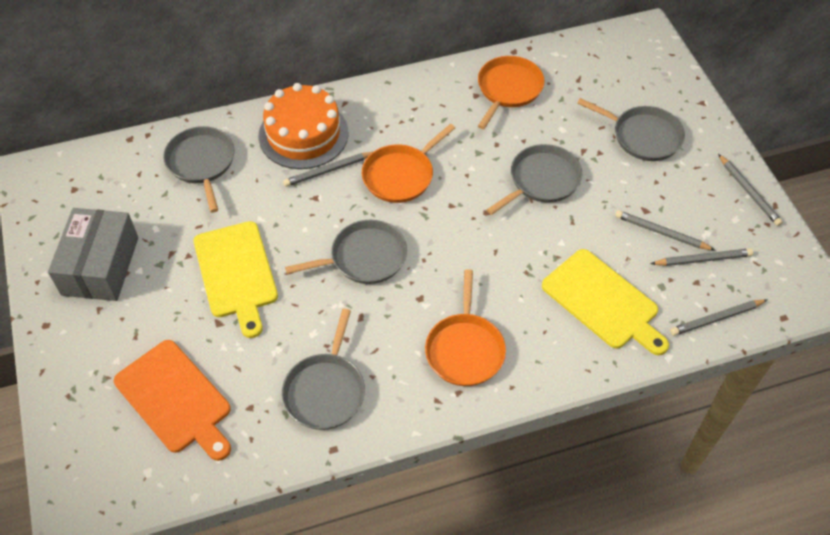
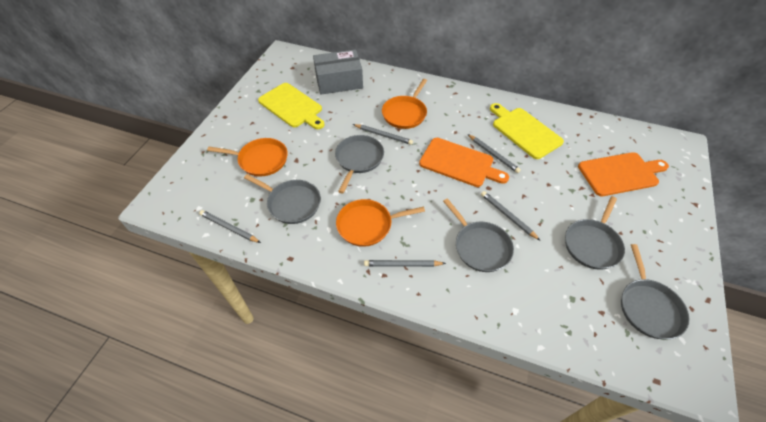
orange cake: [259,83,348,169] = 1 -> none = 0
orange cutting board: [114,340,231,461] = 1 -> [419,138,509,187] [578,152,669,196] = 2

